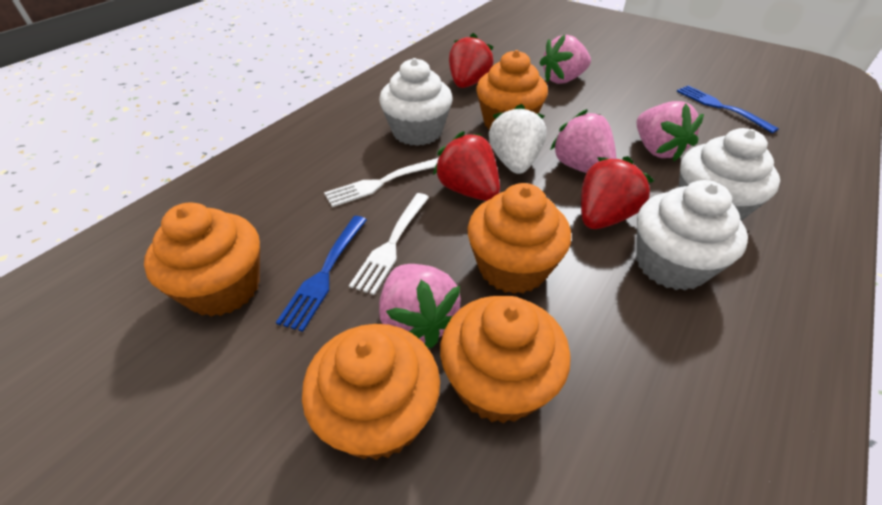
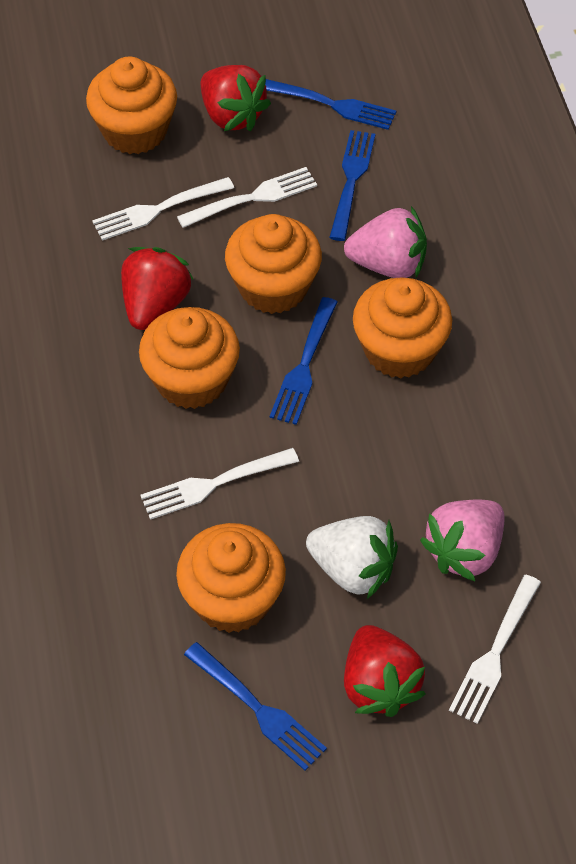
blue fork: [276,216,367,332] [677,85,779,133] = 2 -> [184,642,327,771] [265,79,396,130] [270,297,338,425] [329,130,375,241] = 4
pink strawberry: [379,264,461,348] [540,35,591,84] [550,109,617,173] [637,101,704,162] = 4 -> [344,206,427,278] [420,500,505,581] = 2
white cupcake: [379,58,453,146] [636,180,748,291] [679,128,780,221] = 3 -> none = 0
white fork: [324,158,439,207] [349,193,429,295] = 2 -> [92,177,234,241] [140,448,299,520] [177,167,317,228] [449,575,541,724] = 4

